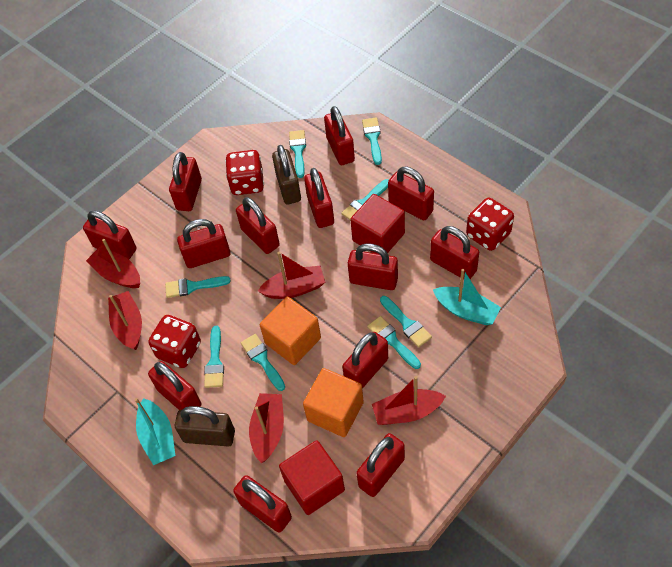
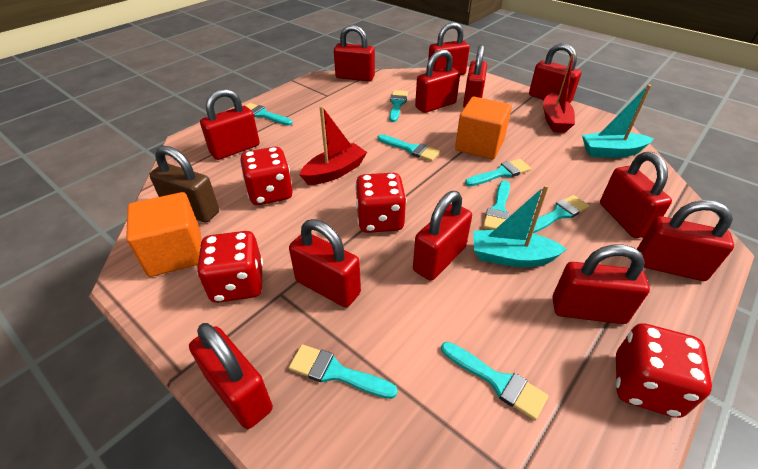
brown padlock: [175,406,235,446] [272,145,301,204] = 2 -> [149,146,219,222] = 1
red boat: [86,239,140,288] [108,291,142,350] [249,393,284,463] [258,252,325,299] [372,376,446,425] = 5 -> [300,106,367,185] [543,53,575,133] = 2
red cube: [279,440,345,515] [350,194,405,254] = 2 -> none = 0
red dice: [148,315,201,368] [225,150,264,195] [466,198,514,251] = 3 -> [197,231,263,303] [240,147,293,205] [355,173,407,233] [616,323,712,418] = 4
red padlock: [83,211,137,259] [148,361,201,410] [169,152,202,211] [177,219,231,268] [233,475,292,532] [236,197,280,254] [304,168,334,228] [324,106,355,165] [342,332,388,389] [348,243,398,290] [356,433,405,497] [388,167,434,220] [430,226,479,279] = 13 -> [189,323,273,429] [200,89,260,160] [289,219,361,307] [334,25,375,81] [413,191,472,281] [415,49,460,113] [428,22,470,75] [463,45,487,108] [529,43,581,103] [552,244,650,324] [600,152,672,238] [637,200,734,281] = 12

